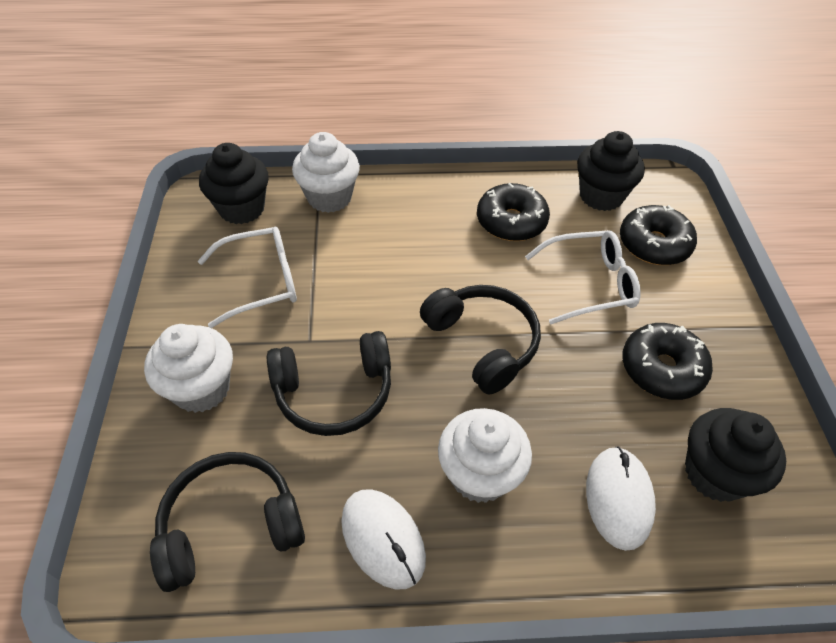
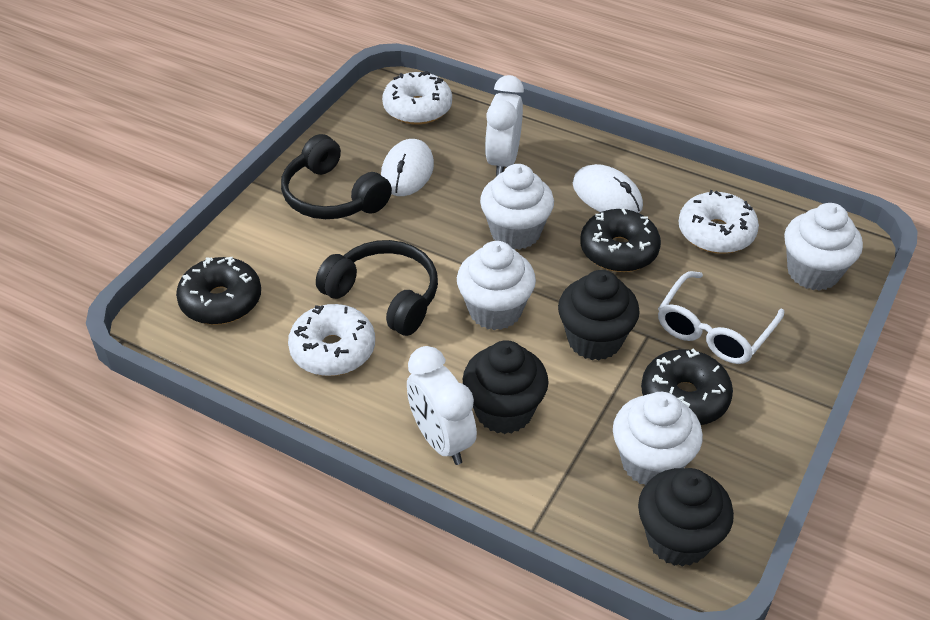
black headphones: [150,452,305,592] [267,331,391,436] [420,285,541,395] = 3 -> [281,134,392,219] [316,240,438,336] = 2
white clock: none = 0 -> [407,346,477,465] [485,75,524,176] = 2
white cupcake: [144,324,233,413] [292,132,360,213] [438,408,532,503] = 3 -> [457,241,536,330] [480,164,554,250] [613,392,703,485] [784,203,863,291] = 4
white donut: none = 0 -> [288,304,375,376] [382,71,452,125] [679,190,759,254] = 3
white glasses: [198,227,297,328] [525,230,641,324] = 2 -> [658,271,784,364] = 1

